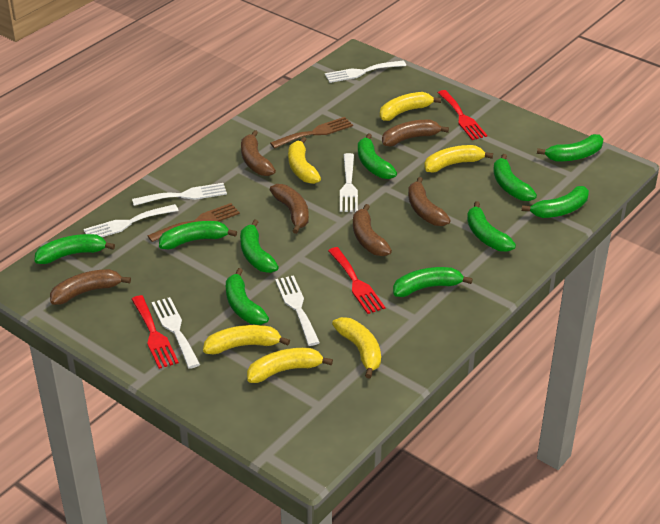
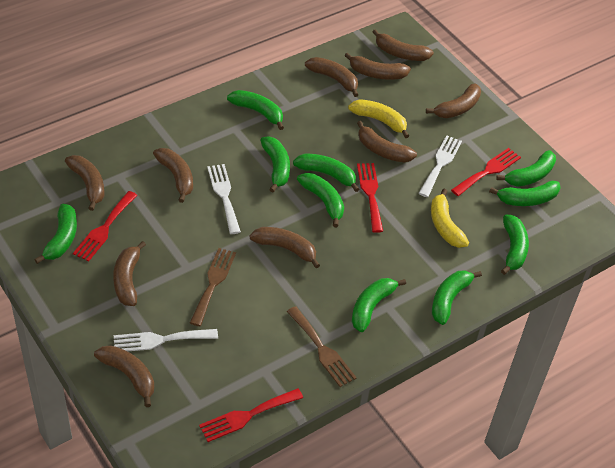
brown banana: [50,269,131,305] [241,130,276,176] [270,184,309,234] [353,204,392,256] [382,120,449,147] [408,177,451,226] = 6 -> [65,155,104,211] [94,345,154,407] [113,241,146,306] [153,148,193,203] [250,227,320,268] [305,57,358,97] [345,53,411,80] [357,121,417,163] [373,29,434,61] [426,83,481,118] = 10
red fork: [132,295,179,369] [328,247,385,314] [438,90,487,140] = 3 -> [73,191,137,261] [199,388,303,442] [357,163,383,233] [451,148,521,196] = 4
white fork: [83,204,179,237] [132,183,227,206] [151,297,200,369] [275,275,320,346] [325,61,406,83] [340,153,358,212] = 6 -> [114,329,218,352] [207,164,241,234] [418,135,462,197] = 3
yellow banana: [203,325,290,355] [247,348,333,383] [288,137,321,184] [332,317,381,379] [380,92,441,121] [424,145,493,173] = 6 -> [348,99,409,138] [431,189,469,248] = 2

